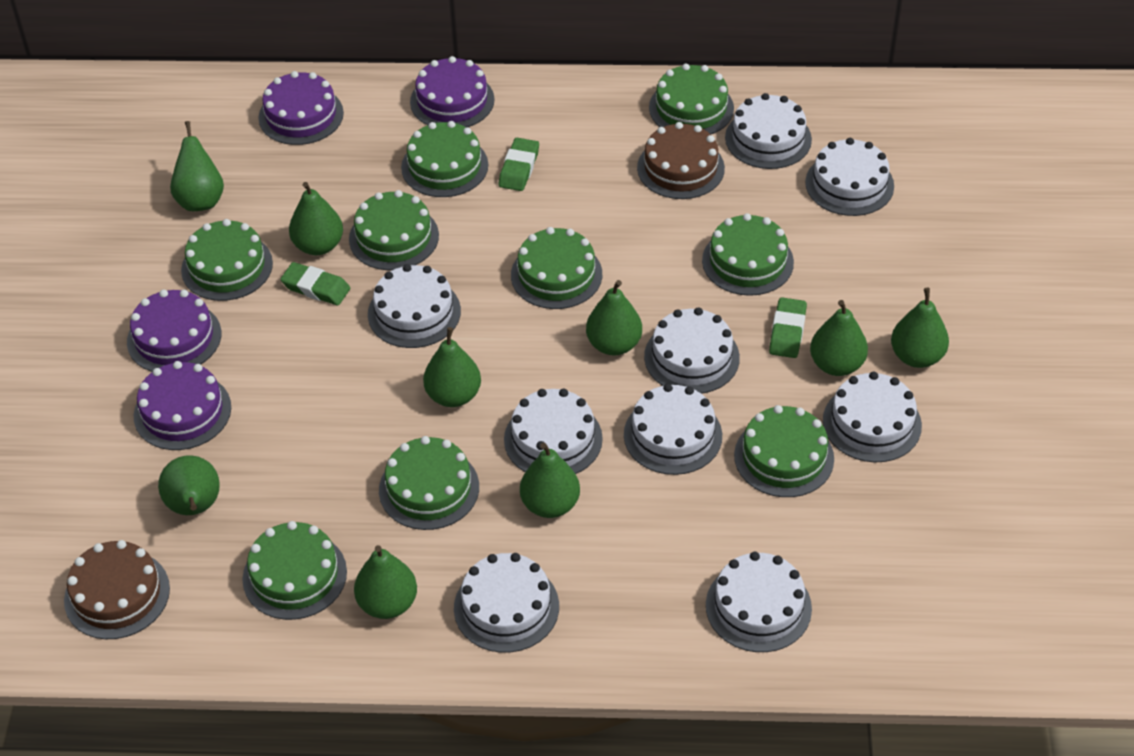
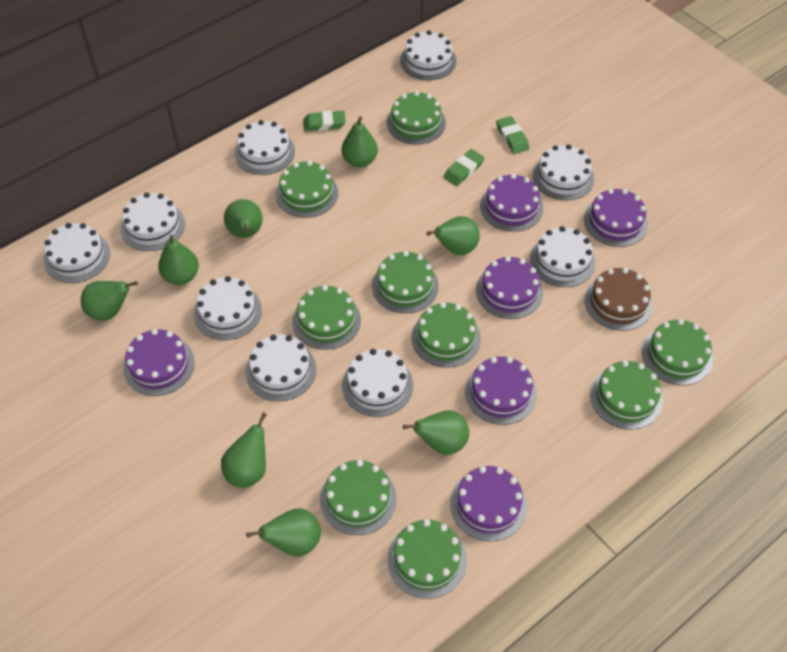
brown cake: [64,540,170,639] [637,122,725,199] = 2 -> [584,268,653,331] = 1
green pear: [158,455,220,515] [170,121,224,211] [289,182,343,255] [354,545,417,619] [423,327,481,407] [520,443,580,518] [586,280,642,356] [810,300,868,376] [891,288,949,368] = 9 -> [81,281,138,321] [158,235,199,285] [221,412,267,488] [224,199,263,238] [246,508,321,556] [341,116,378,167] [403,410,469,455] [427,216,480,255] = 8
purple cake: [127,289,221,372] [134,361,231,450] [258,71,344,145] [410,56,495,127] = 4 -> [123,329,195,396] [450,466,527,541] [465,356,537,425] [476,256,543,319] [480,174,543,232] [584,189,648,247] = 6

